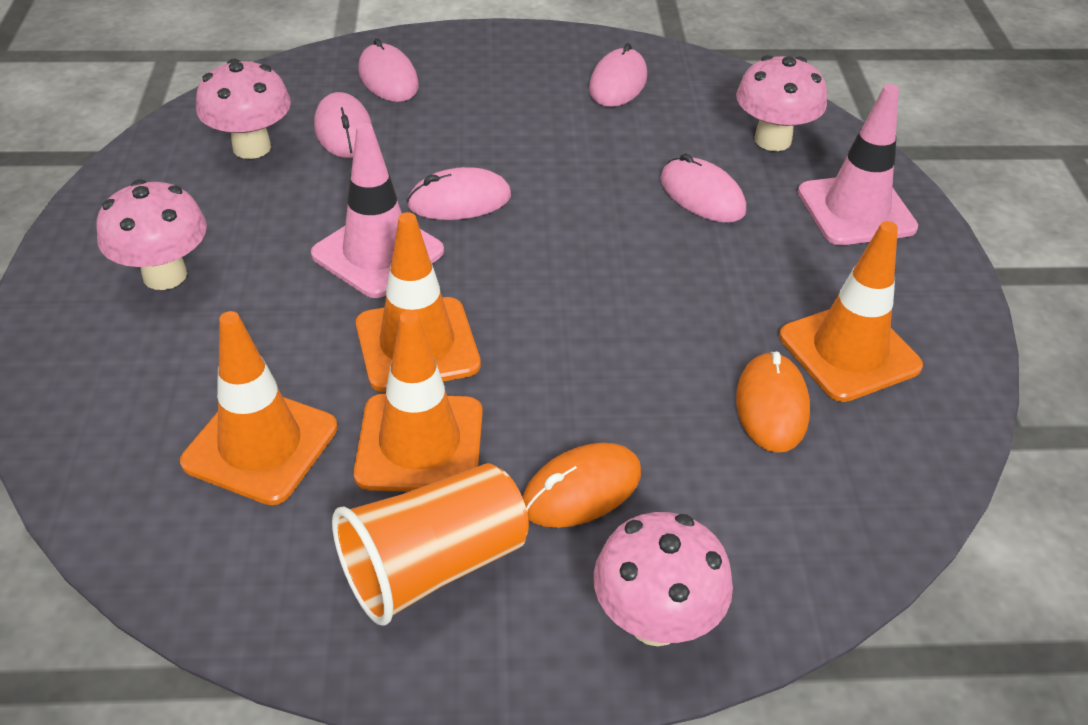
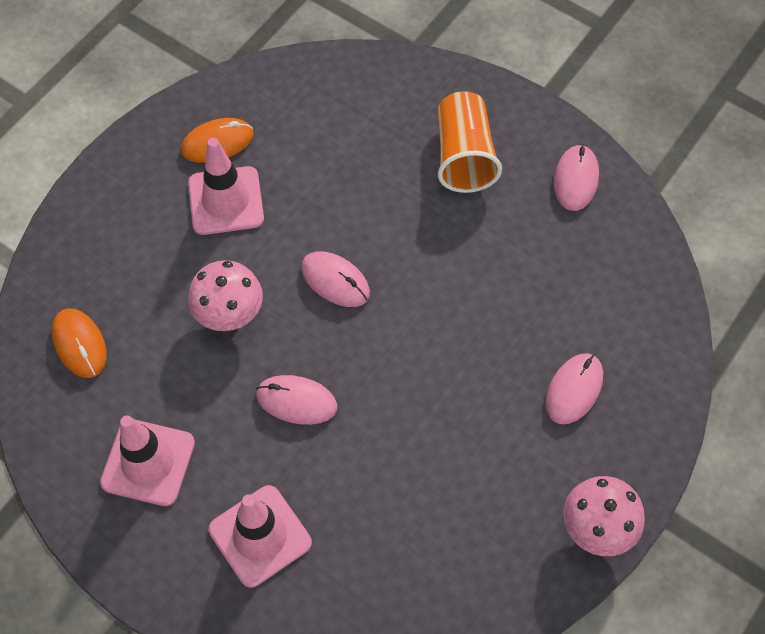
orange traffic cone: [180,311,337,505] [354,311,483,492] [356,212,481,392] [779,221,923,402] = 4 -> none = 0
pink mouse: [314,92,372,158] [358,38,419,102] [407,167,511,220] [589,43,647,107] [660,153,746,223] = 5 -> [256,375,337,425] [301,252,370,307] [546,353,603,424] [554,144,599,211] = 4
pink mushroom: [96,179,207,290] [196,59,291,159] [593,512,733,646] [736,55,827,151] = 4 -> [188,260,263,331] [563,476,645,556] = 2
pink traffic cone: [311,123,444,298] [798,84,918,245] = 2 -> [100,415,195,506] [188,138,264,235] [209,485,312,588] = 3

